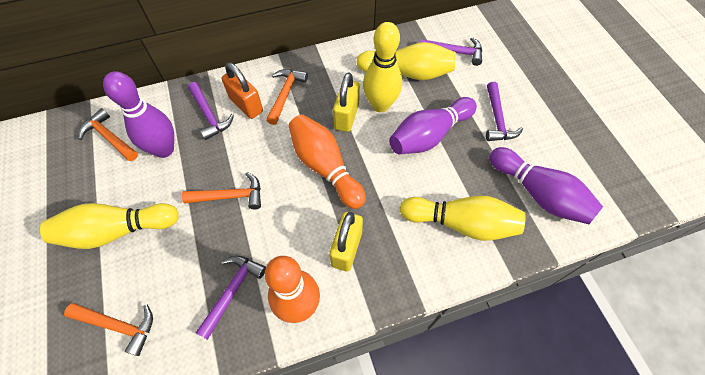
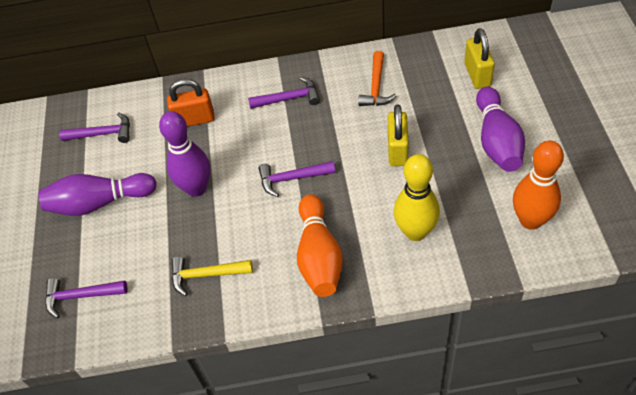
orange hammer: [64,303,153,356] [79,108,138,161] [182,172,261,209] [266,69,308,125] = 4 -> [358,51,396,106] = 1
yellow bowling pin: [40,203,179,249] [356,42,456,80] [363,22,402,112] [400,196,525,241] = 4 -> [394,154,440,241] = 1
yellow hammer: none = 0 -> [172,257,253,296] = 1

